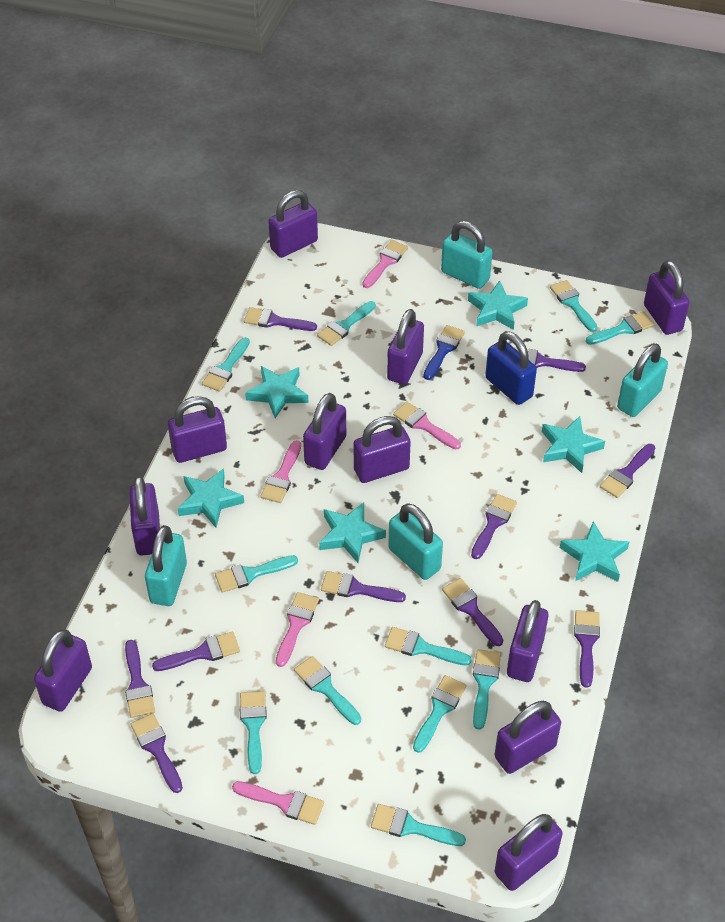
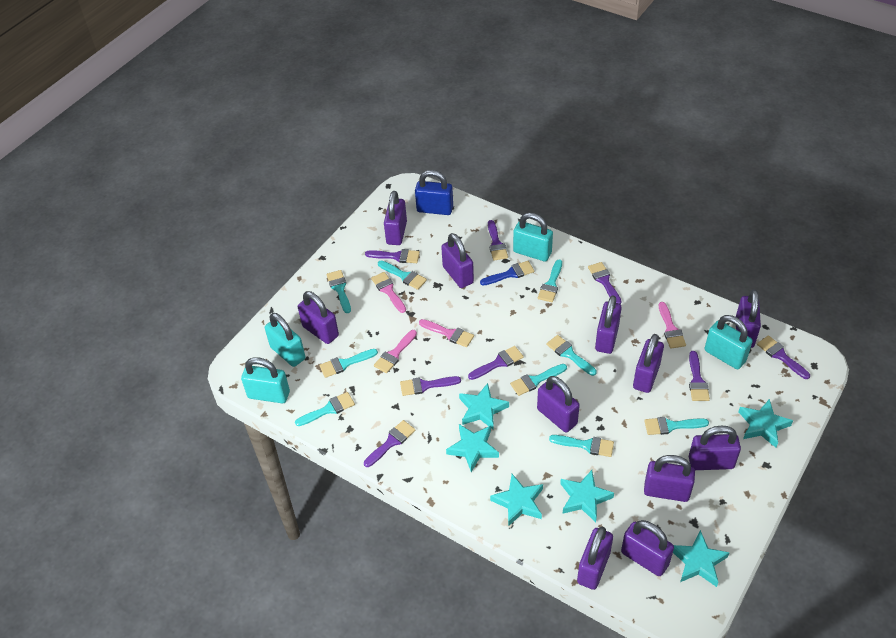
pink brush: [232,781,324,825] [260,440,301,503] [276,592,319,667] [362,240,408,288] [393,401,461,450] = 5 -> [371,272,406,313] [374,330,417,373] [419,319,474,347] [659,302,686,349] = 4
purple brush: [125,640,155,718] [131,713,183,793] [152,632,240,671] [244,307,317,331] [321,571,406,602] [442,578,503,646] [471,494,517,559] [515,348,586,372] [574,610,600,688] [600,444,655,498] = 10 -> [364,420,415,467] [365,249,420,263] [400,376,461,396] [468,346,524,380] [488,220,508,260] [588,262,622,304] [689,351,710,401] [757,335,810,379] = 8
turquoise brush: [202,337,250,392] [215,555,298,593] [240,691,267,774] [294,656,361,725] [317,301,376,346] [371,804,466,846] [385,627,472,666] [413,675,467,753] [473,649,501,730] [550,280,598,332] [586,311,655,345] = 11 -> [295,392,355,426] [319,349,378,378] [327,270,351,313] [378,261,427,290] [510,364,567,396] [538,260,562,302] [546,335,597,376] [549,435,614,457] [644,417,709,435] = 9

